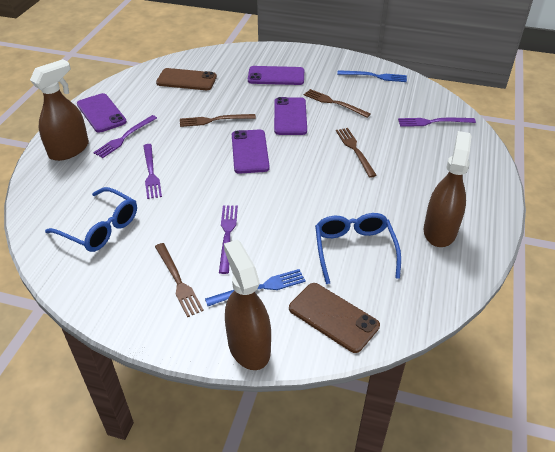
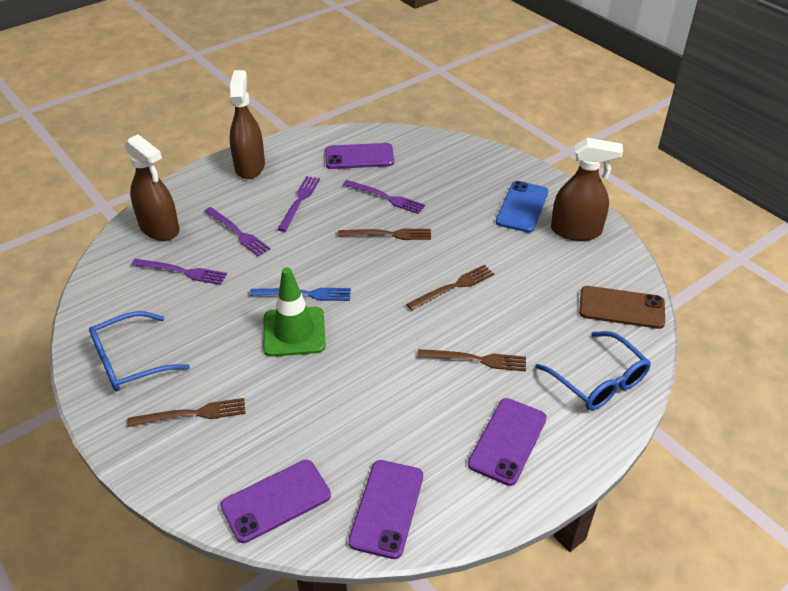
blue fork: [205,269,306,306] [337,70,407,82] = 2 -> [250,288,351,301] = 1
blue phone: none = 0 -> [496,181,548,233] = 1
brown phone: [156,68,217,90] [289,283,380,353] = 2 -> [579,286,665,329] = 1
green traffic cone: none = 0 -> [263,267,326,357] = 1

